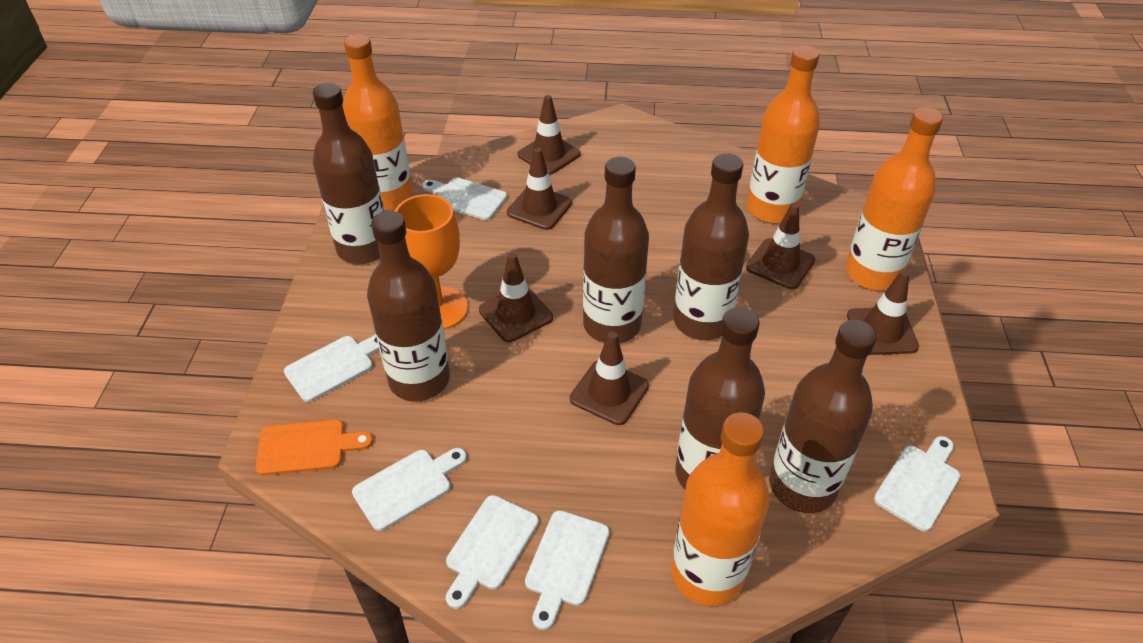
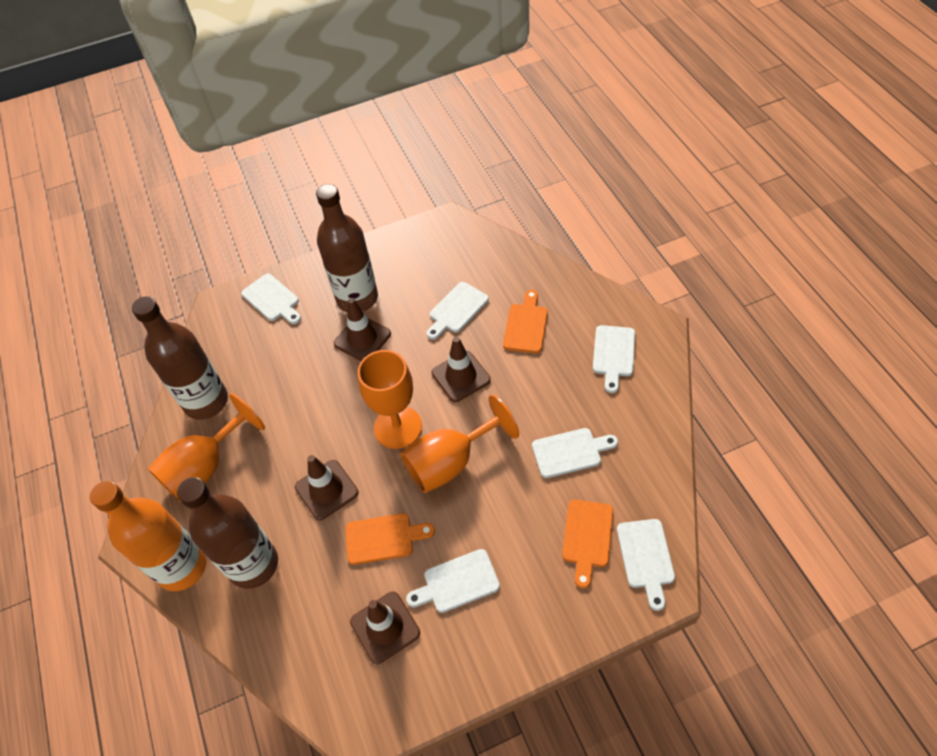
brown bottle: [313,83,385,264] [367,211,450,401] [583,157,649,343] [673,153,749,340] [675,307,765,489] [769,320,877,513] = 6 -> [132,296,228,420] [177,477,278,589] [316,184,378,312] = 3
brown traffic cone: [479,253,553,342] [507,147,572,230] [518,95,581,175] [570,332,649,425] [746,203,815,289] [847,270,919,355] = 6 -> [295,455,358,520] [334,298,391,361] [350,592,420,664] [432,337,491,402] = 4
orange bottle: [343,34,412,211] [671,413,770,606] [747,46,820,223] [845,107,943,290] = 4 -> [90,481,206,591] = 1
orange cutting board: [256,419,373,475] = 1 -> [345,513,435,565] [503,290,548,353] [562,500,613,589] = 3
orange goblet: [395,194,468,330] = 1 -> [148,393,265,502] [358,350,422,449] [401,395,519,493] = 3

